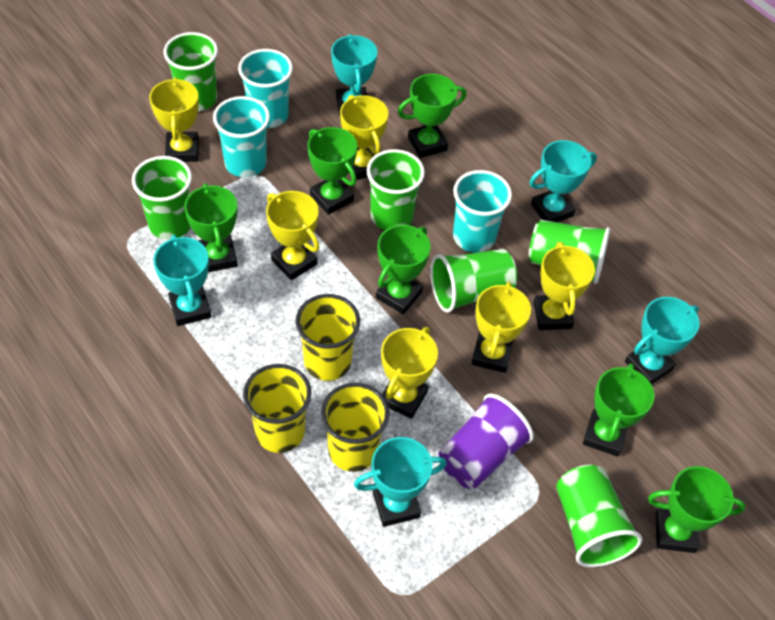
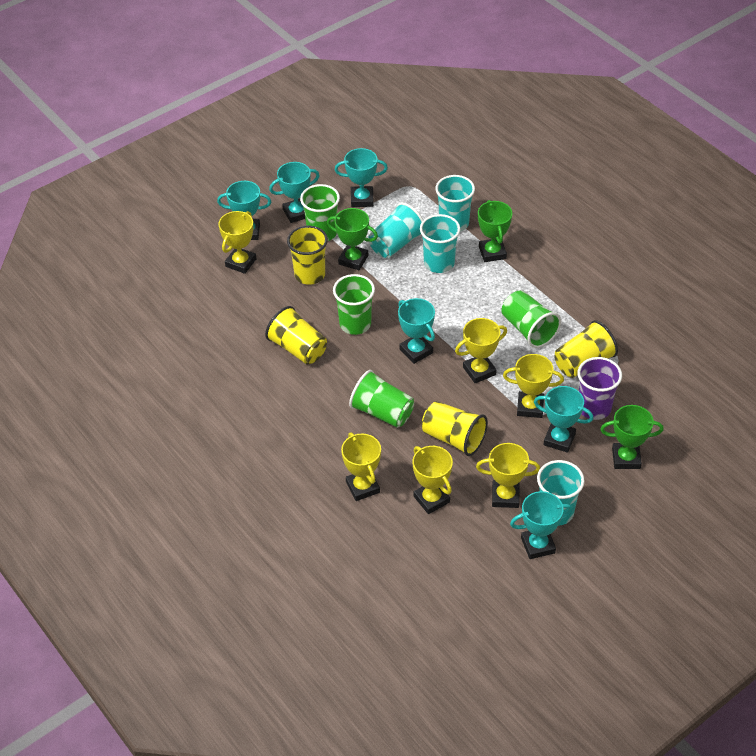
green cup: [132,156,192,239] [163,32,218,111] [367,149,425,230] [430,249,517,313] [528,220,610,284] [556,465,642,567] = 6 -> [300,184,340,241] [333,274,375,335] [349,370,414,428] [502,290,561,348] = 4
green trophy: [184,183,238,272] [308,127,357,215] [376,225,431,314] [398,74,466,158] [583,363,654,457] [648,466,746,553] = 6 -> [327,208,378,270] [478,200,512,262] [600,405,664,469] = 3
turquoise cup: [213,96,270,177] [238,49,293,128] [453,170,512,252] = 3 -> [368,202,423,258] [420,214,460,273] [435,175,475,232] [537,460,585,526] = 4
turquoise trophy: [153,235,211,326] [331,34,377,115] [354,437,447,527] [529,140,597,222] [625,297,699,385] = 5 -> [217,181,271,240] [269,162,320,223] [335,148,388,207] [398,298,435,364] [510,491,573,559] [534,386,594,453] = 6
yellow cup: [243,364,312,453] [295,294,360,381] [321,383,389,472] = 3 -> [265,306,327,365] [287,226,328,285] [422,401,488,456] [555,320,618,378] = 4

